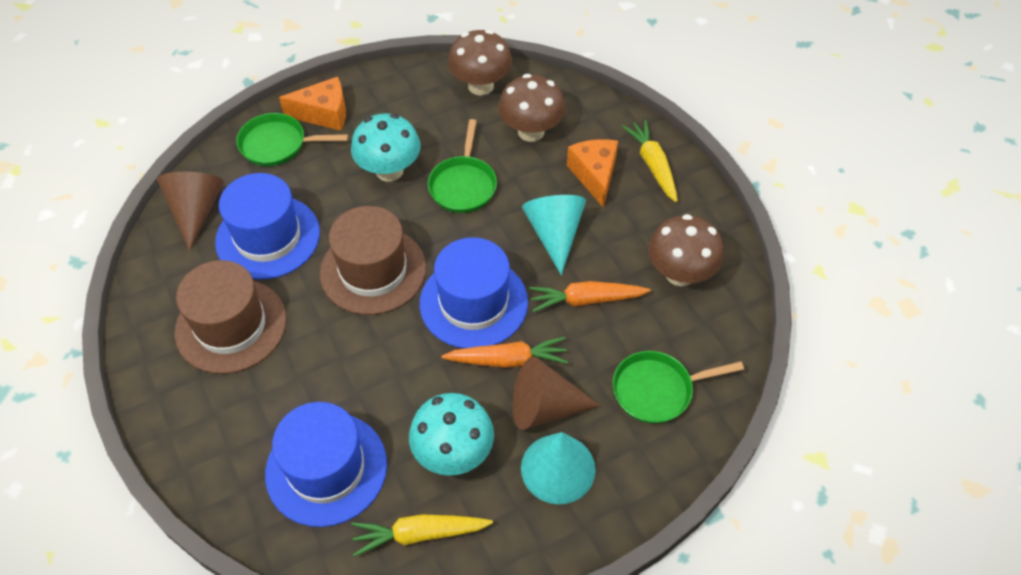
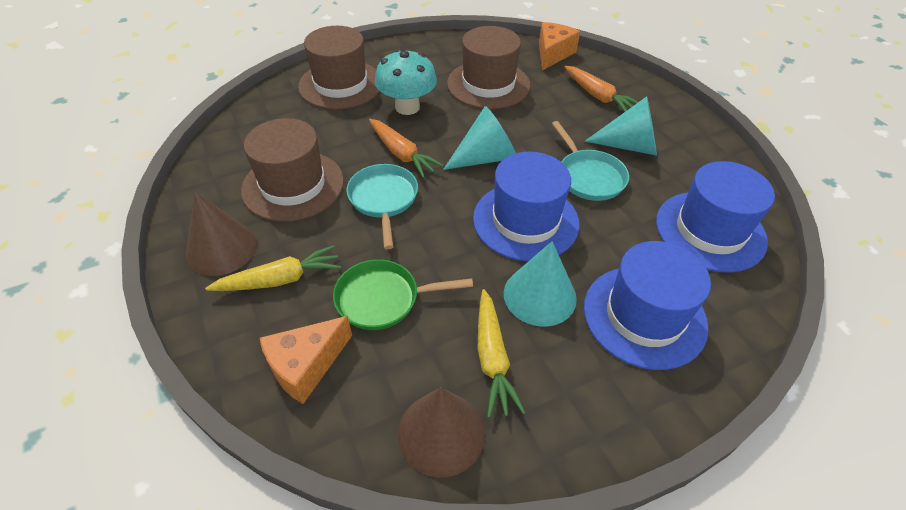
brown hat: [174,260,287,374] [320,206,426,315] = 2 -> [241,118,344,222] [298,26,380,109] [447,26,530,109] = 3
brown mushroom: [448,30,513,95] [498,74,565,142] [648,214,724,286] = 3 -> none = 0
green pan: [236,113,348,166] [428,119,497,213] [612,351,744,424] = 3 -> [333,259,473,330] = 1
turquoise cone: [521,432,596,504] [522,195,586,276] = 2 -> [443,106,516,170] [504,241,577,327] [585,96,657,156] = 3
turquoise mushroom: [351,113,421,182] [409,393,494,476] = 2 -> [375,49,437,115] = 1
turquoise pan: none = 0 -> [346,164,418,249] [552,121,629,201] = 2

